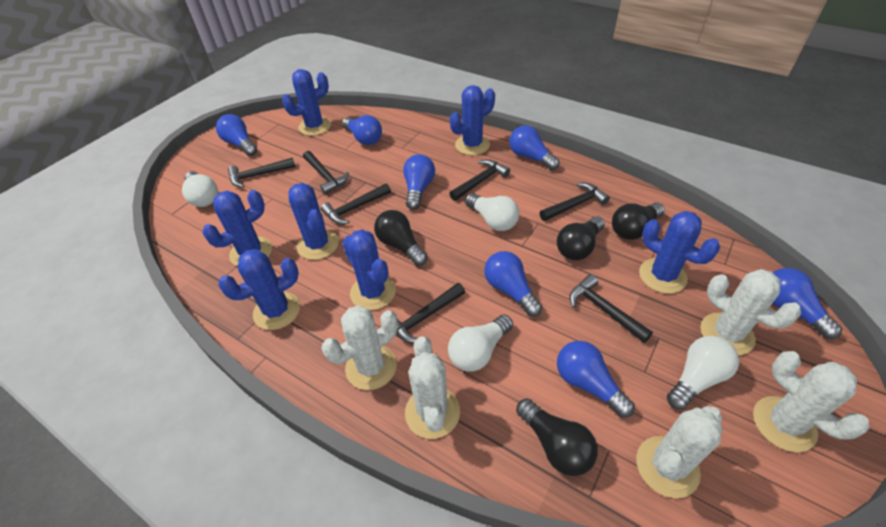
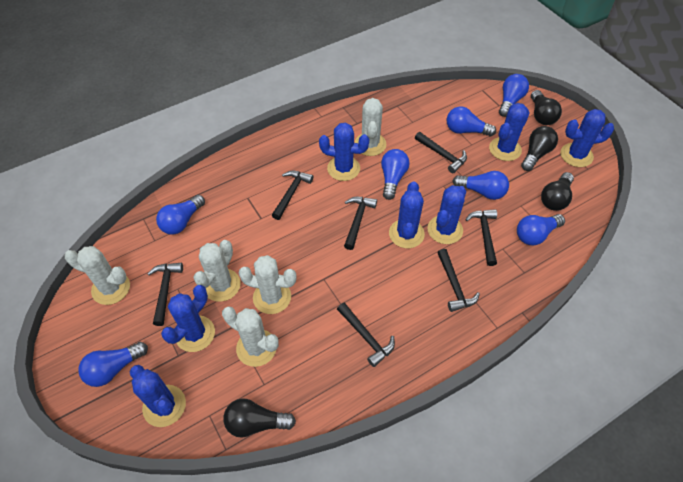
white light bulb: [182,171,218,207] [448,314,513,372] [465,193,519,231] [667,336,739,410] = 4 -> none = 0

